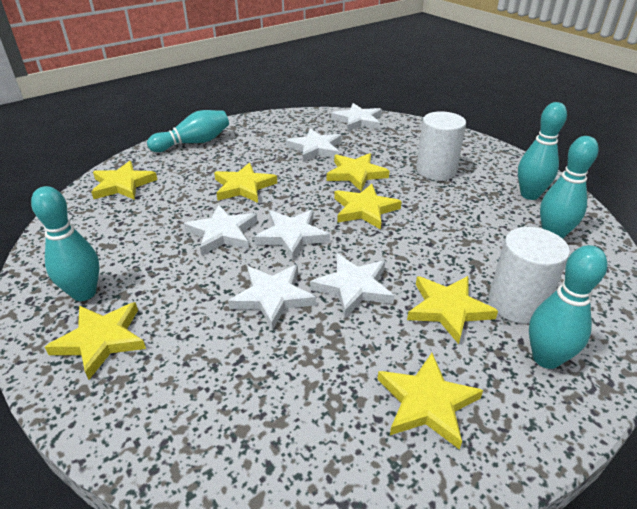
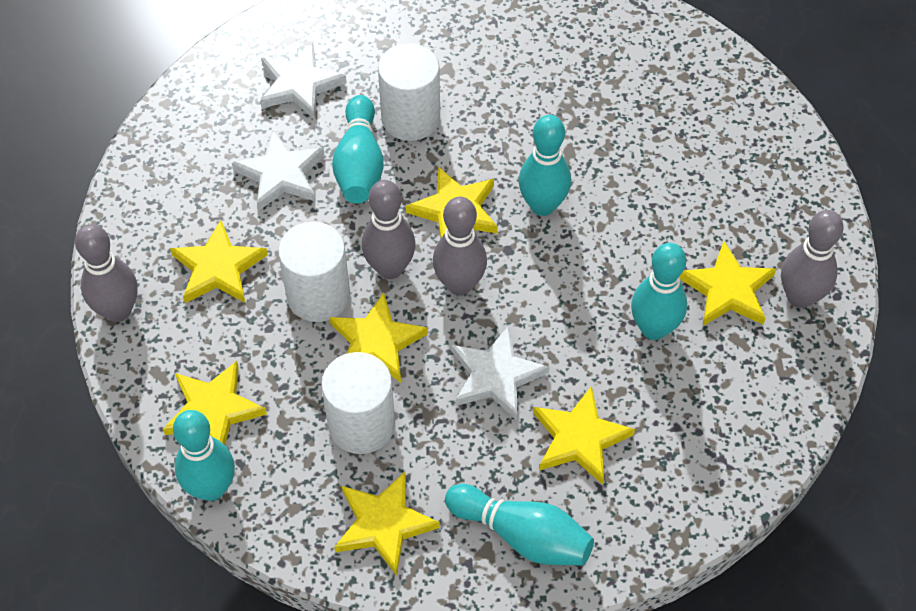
grey bowling pin: none = 0 -> [75,224,138,322] [362,180,416,279] [433,197,487,295] [781,210,844,308] = 4
white cylinder: [416,111,466,180] [489,227,570,324] = 2 -> [278,222,350,322] [321,352,395,454] [378,43,440,141] = 3
white star: [184,205,257,256] [228,265,316,331] [254,210,330,260] [286,128,342,162] [310,254,394,318] [331,103,382,132] = 6 -> [232,130,325,211] [260,43,347,119] [451,326,550,420] = 3

